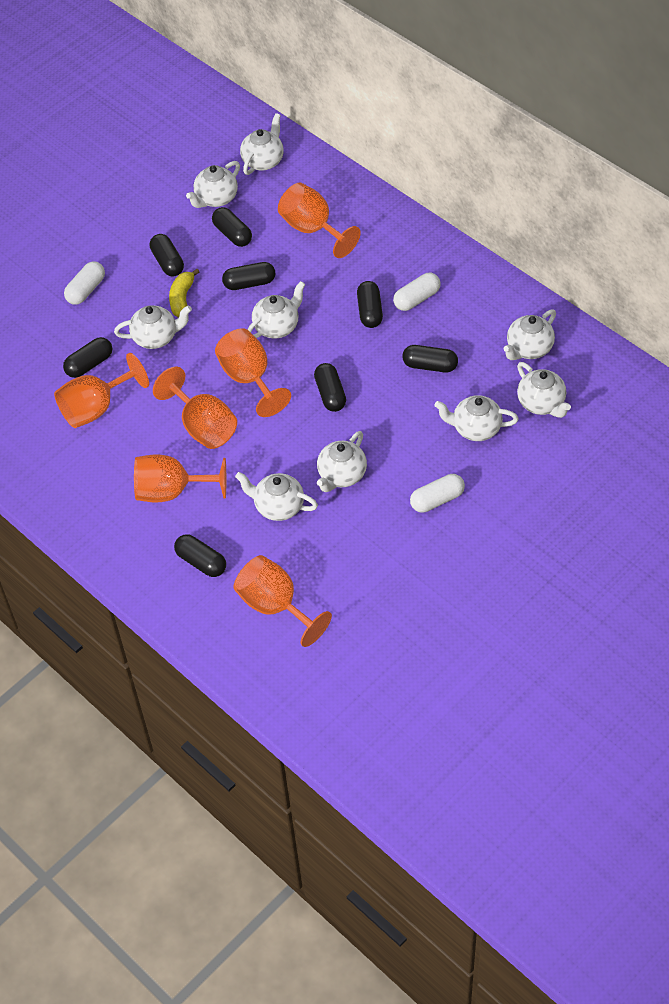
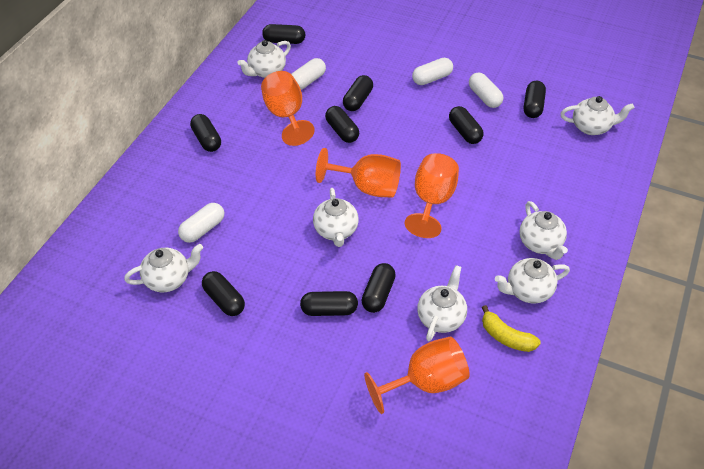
black capsule: [63,337,112,378] [150,234,184,276] [174,534,226,577] [212,207,252,247] [222,262,275,290] [314,363,346,412] [357,281,383,328] [402,345,458,373] = 8 -> [190,114,221,152] [202,271,245,316] [262,24,305,44] [300,291,358,316] [325,106,359,143] [343,75,373,111] [362,263,396,313] [449,106,484,144] [524,81,546,118] = 9
orange goblet: [54,353,149,428] [134,455,226,502] [153,367,237,449] [215,328,291,417] [233,555,332,647] [278,183,361,258] = 6 -> [261,71,315,146] [316,148,401,198] [364,337,470,414] [405,153,459,238] = 4
white capsule: [64,261,105,305] [393,273,441,311] [410,474,465,513] = 3 -> [178,203,224,243] [291,58,326,90] [412,58,453,85] [469,73,503,108] = 4
white teapot: [114,305,192,349] [186,161,240,208] [235,472,318,521] [240,113,284,175] [247,281,305,338] [317,431,367,492] [434,395,519,441] [504,309,556,360] [517,362,571,418] = 9 -> [124,244,203,292] [237,40,291,78] [313,188,359,247] [417,265,467,341] [495,258,570,304] [520,201,568,260] [560,96,634,135] = 7

